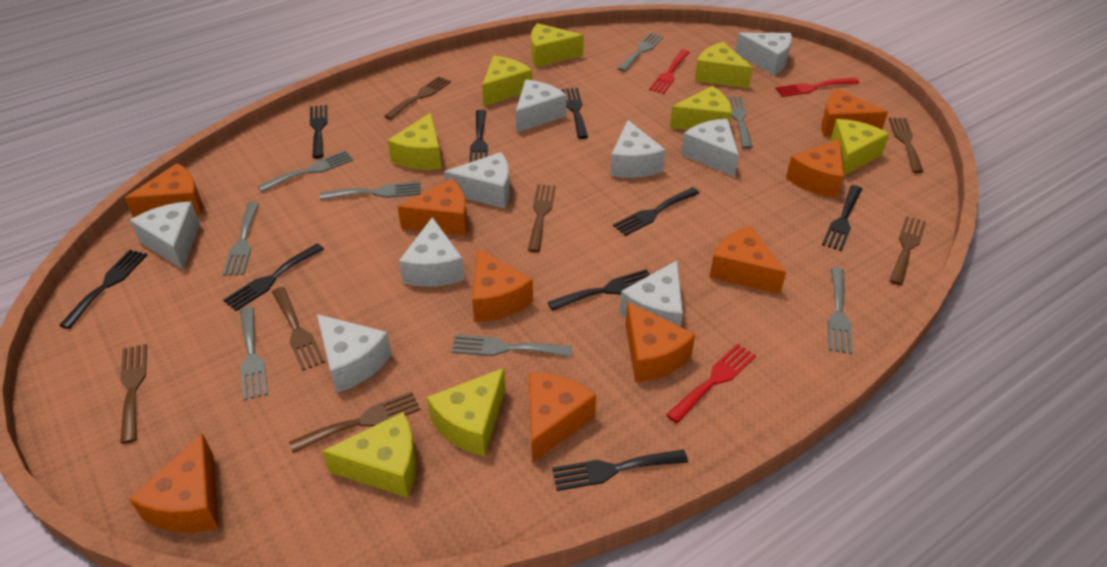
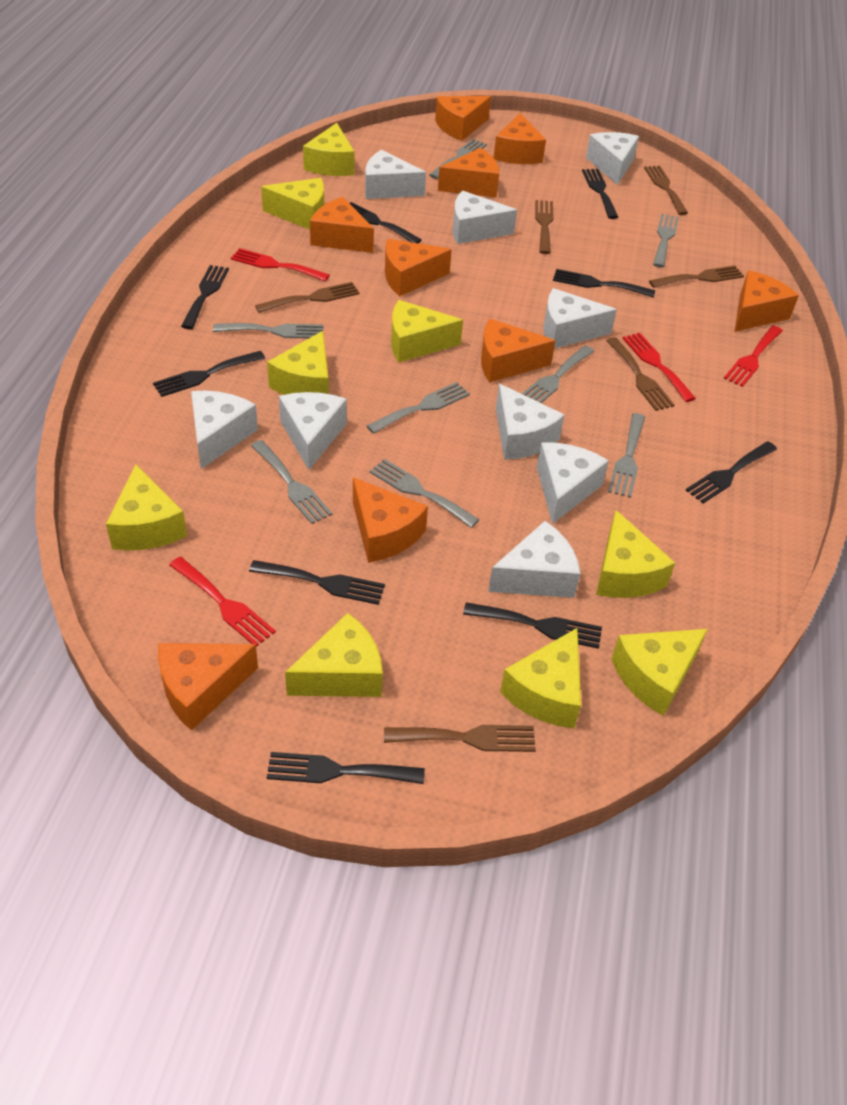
brown fork: [120,344,147,444] [272,287,325,371] [289,392,421,453] [384,76,451,120] [528,184,556,252] [889,117,923,173] [889,216,926,286] = 7 -> [255,282,360,313] [384,725,536,752] [535,200,554,254] [606,337,675,411] [644,166,688,215] [649,265,744,288] = 6
red fork: [649,49,690,94] [666,344,756,423] [775,78,859,97] = 3 -> [169,557,276,647] [231,248,330,282] [622,333,696,402] [724,326,783,387] = 4
yellow cheese: [322,412,416,497] [388,113,442,170] [427,368,506,456] [482,56,532,106] [531,23,584,67] [670,86,732,130] [695,42,753,88] [830,119,889,175] = 8 -> [106,465,187,550] [261,178,324,230] [267,331,329,395] [285,613,383,697] [303,123,354,176] [391,300,463,363] [500,628,581,728] [596,510,675,598] [611,629,708,716] = 9

